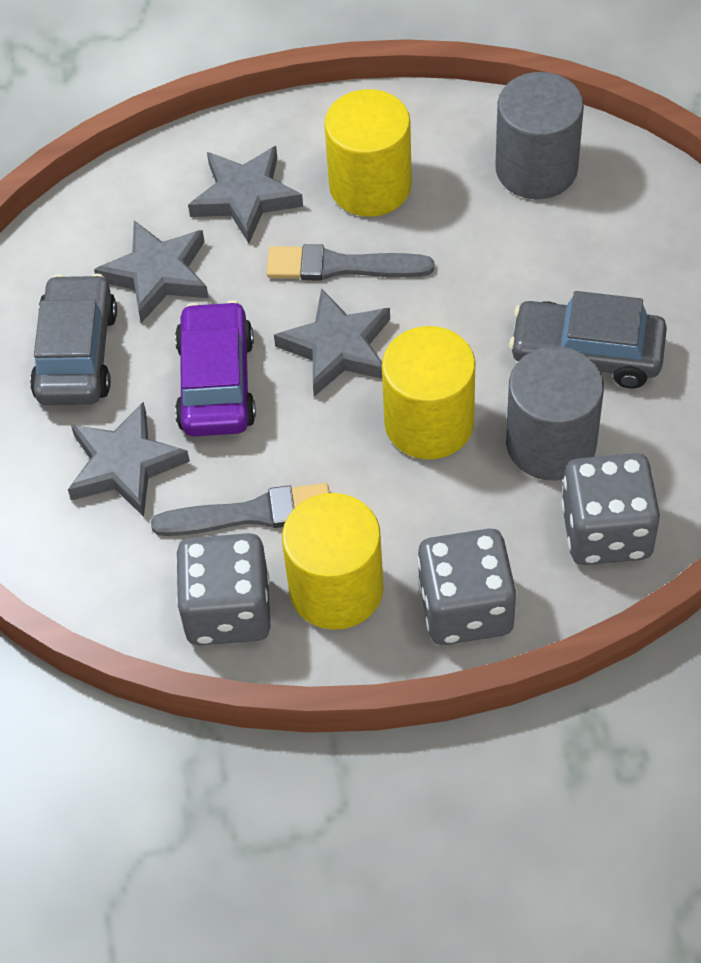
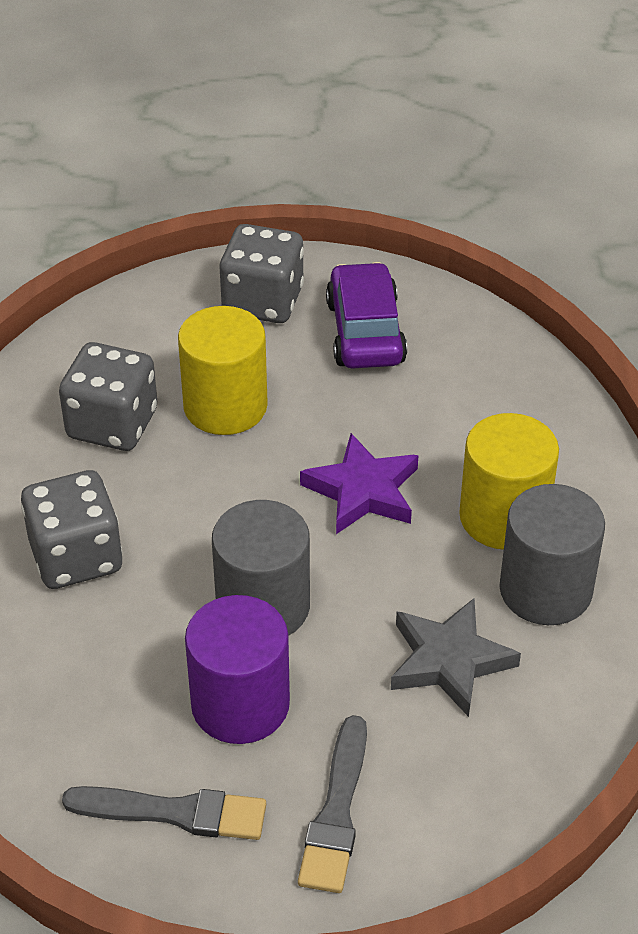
grey car: [30,274,117,405] [509,291,667,388] = 2 -> none = 0
grey star: [68,402,190,517] [94,220,209,323] [188,146,303,243] [274,288,390,397] = 4 -> [391,598,521,717] = 1
purple cylinder: none = 0 -> [185,595,290,744] = 1
purple star: none = 0 -> [300,433,418,534] = 1
yellow cylinder: [282,493,384,630] [324,89,412,217] [382,326,475,459] = 3 -> [178,306,268,435] [459,413,559,550] = 2

